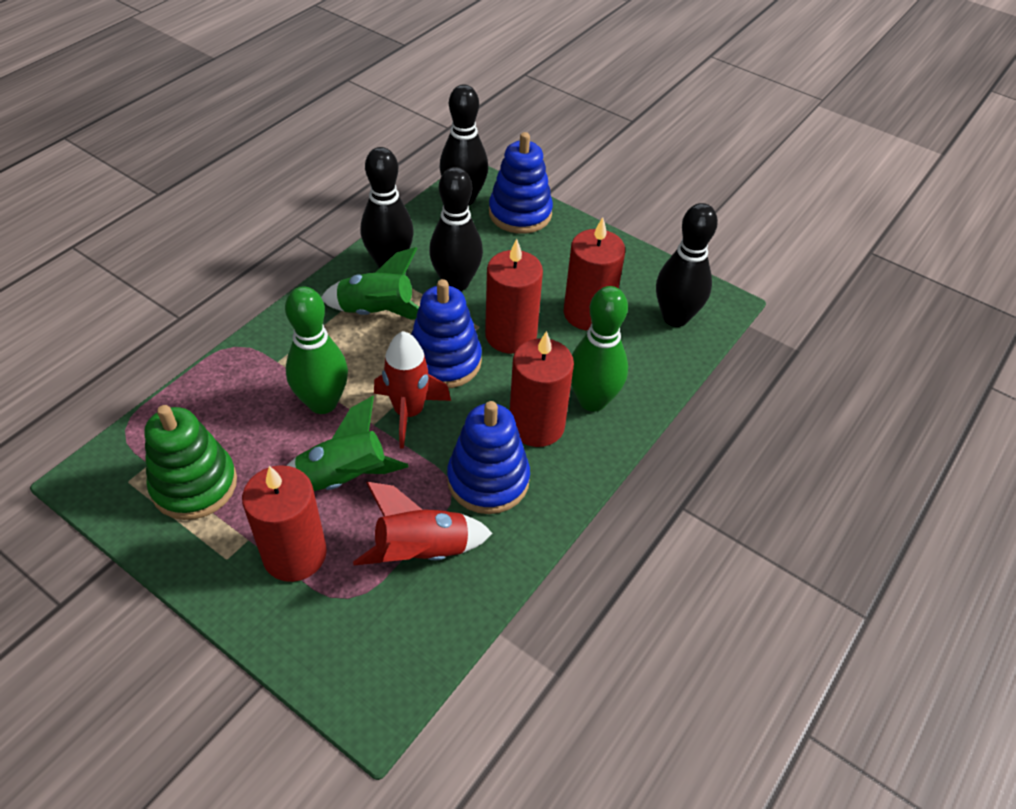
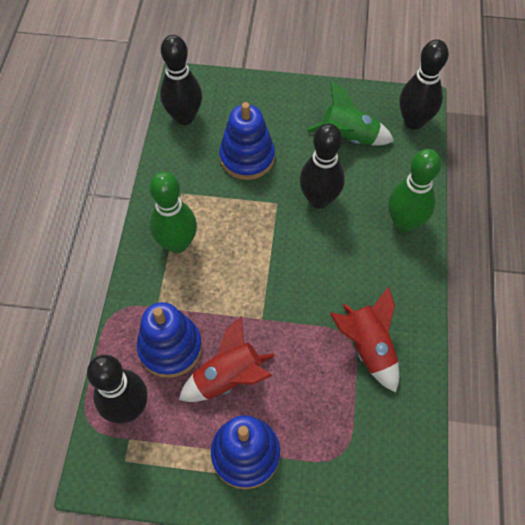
green rocket: [286,396,408,491] [321,247,419,319] = 2 -> [307,81,394,145] = 1
green stacking toy: [144,405,237,520] = 1 -> none = 0
red candle: [242,465,327,582] [485,239,543,354] [510,331,574,447] [564,217,625,331] = 4 -> none = 0

